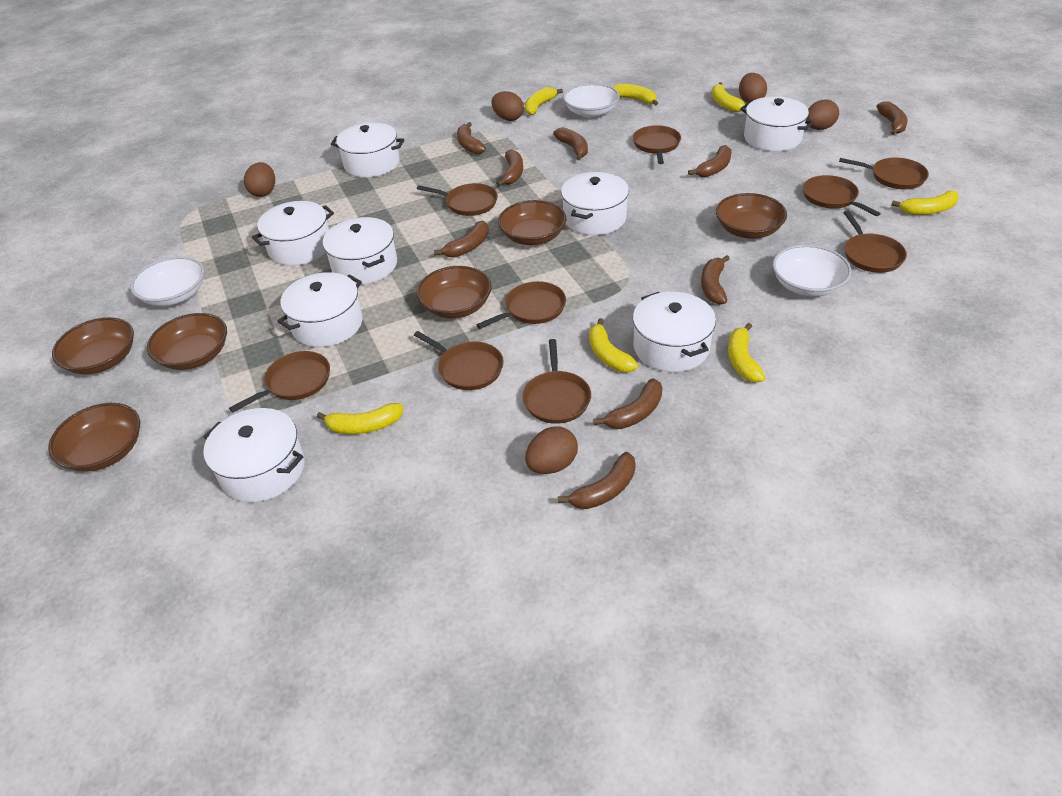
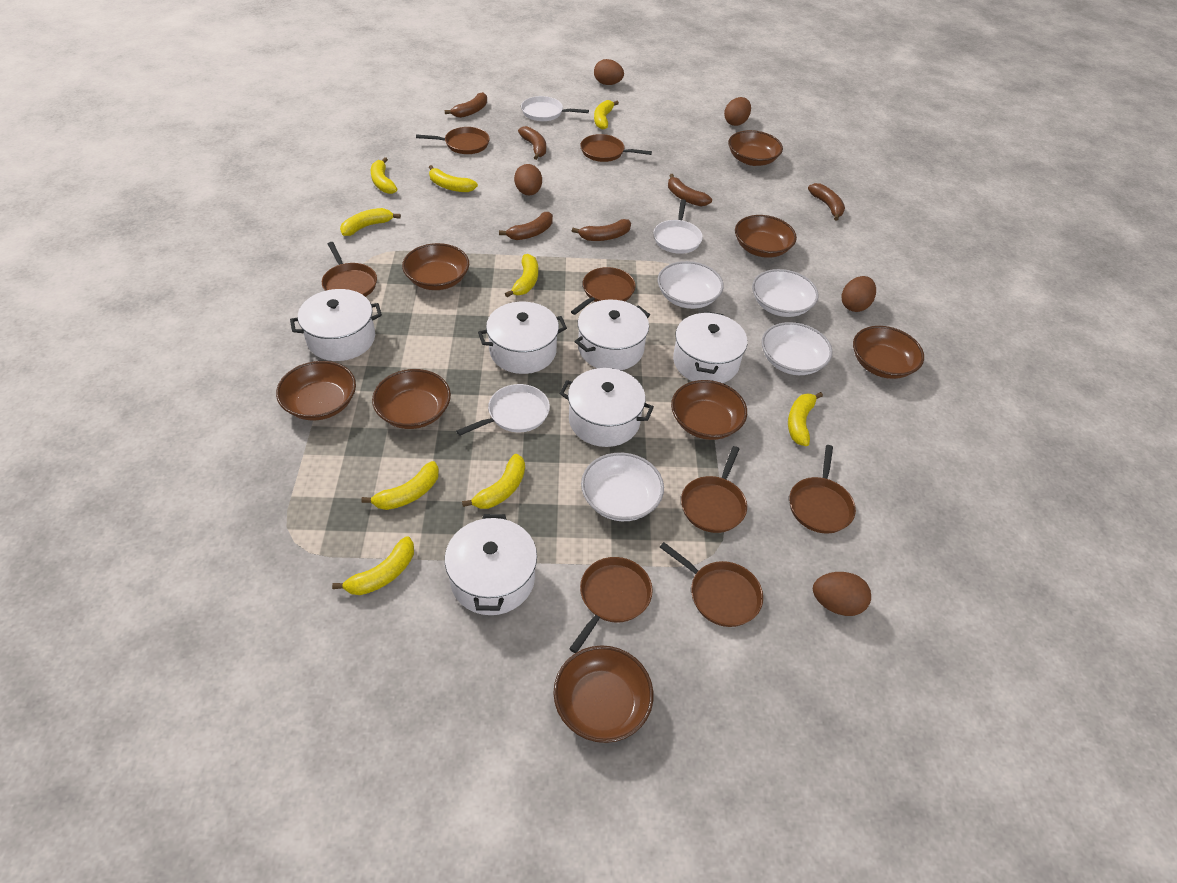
brown banana: [434,221,489,258] [457,122,486,154] [496,149,523,186] [553,127,588,160] [558,452,636,509] [594,378,662,429] [688,145,731,177] [701,255,730,305] [877,101,908,135] = 9 -> [445,92,487,118] [499,212,553,240] [518,126,546,160] [572,219,631,241] [668,174,712,206] [808,183,845,221] = 6
brown bowl: [48,403,140,472] [52,317,134,374] [147,313,227,370] [417,266,492,318] [498,200,566,245] [716,193,787,239] = 6 -> [276,361,356,420] [372,369,451,429] [402,243,469,290] [553,645,653,743] [671,380,747,440] [728,130,783,166] [735,215,797,258] [853,326,924,379] = 8
brown pan: [229,351,330,413] [414,331,504,390] [417,183,498,216] [476,281,566,329] [523,339,591,424] [633,125,681,164] [803,175,881,216] [839,158,929,189] [843,210,907,273] = 9 -> [322,242,377,297] [416,127,490,154] [569,557,653,653] [571,267,635,315] [581,134,652,162] [660,542,763,627] [681,446,747,533] [789,445,856,534] = 8
white bowl: [130,256,205,306] [563,83,620,118] [773,245,851,297] = 3 -> [581,452,664,521] [658,261,724,309] [752,269,819,317] [761,322,833,375] = 4
white pan: none = 0 -> [456,384,550,436] [521,96,589,121] [653,199,703,254] = 3
white pot: [203,408,305,502] [252,201,334,266] [277,272,363,347] [323,217,397,285] [331,122,404,177] [561,172,629,235] [633,292,716,372] [740,96,814,151] = 8 -> [290,289,382,361] [445,514,537,615] [478,302,567,374] [559,368,654,447] [575,300,650,370] [673,312,748,383] = 6
yellow banana: [317,403,403,434] [525,87,563,115] [589,318,638,372] [613,84,658,106] [712,82,745,112] [728,323,765,382] [891,191,959,215] = 7 -> [332,536,414,595] [340,208,401,236] [361,461,439,510] [371,157,397,194] [429,165,478,192] [462,454,525,509] [505,254,538,297] [594,100,619,130] [788,392,823,446] = 9

